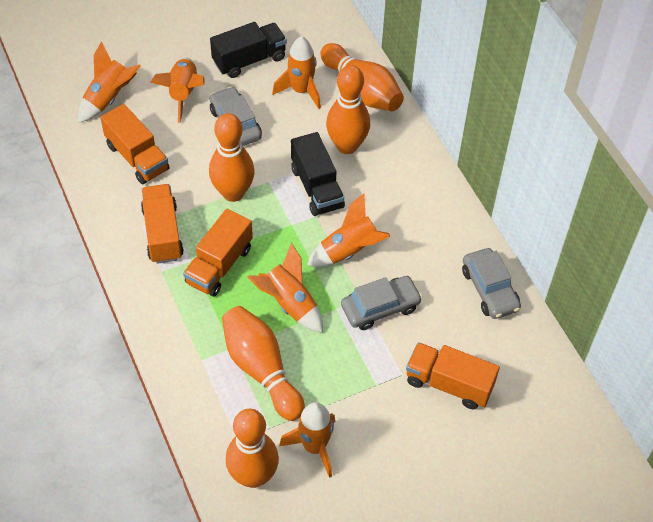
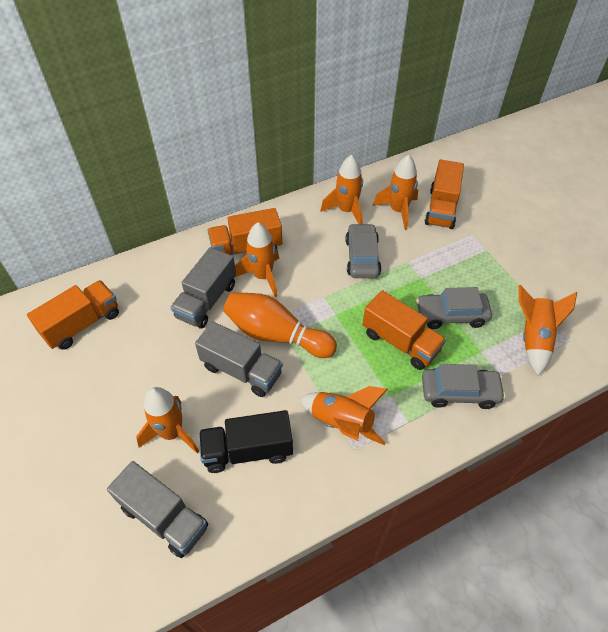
black truck: [210,22,287,78] [291,132,345,216] = 2 -> [199,410,293,473] = 1
grey truck: none = 0 -> [107,461,208,558] [171,247,236,329] [195,321,283,397] = 3
orange bowling pin: [209,113,255,202] [222,306,305,421] [226,409,279,488] [320,43,404,111] [326,65,370,154] = 5 -> [223,292,337,358] = 1

